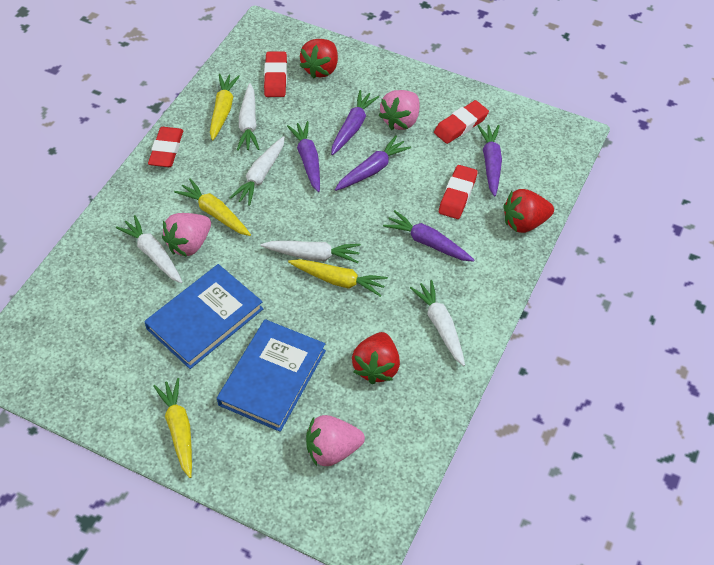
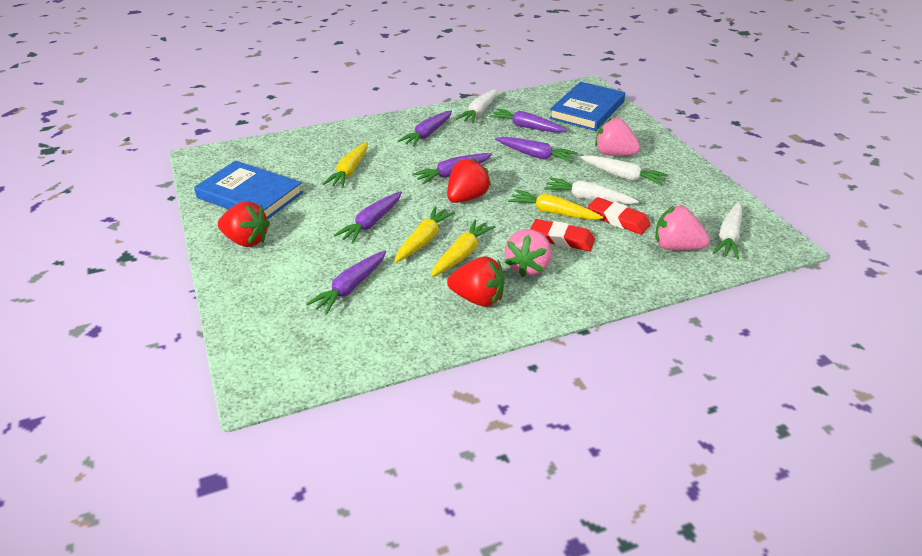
purple carrot: [287,121,320,192] [331,90,379,155] [335,136,411,191] [383,210,474,262] [477,125,502,197] = 5 -> [306,250,386,314] [334,191,402,243] [398,110,452,147] [412,153,492,184] [489,108,567,133] [495,137,578,163] = 6
red eraser: [148,127,183,167] [264,51,287,97] [434,100,489,144] [439,165,478,219] = 4 -> [530,219,595,251] [588,197,651,235] = 2
white carrot: [116,215,182,283] [229,136,285,206] [237,83,259,151] [261,241,361,263] [410,280,465,366] = 5 -> [456,89,497,123] [544,177,639,204] [580,155,668,186] [713,202,742,259] = 4

